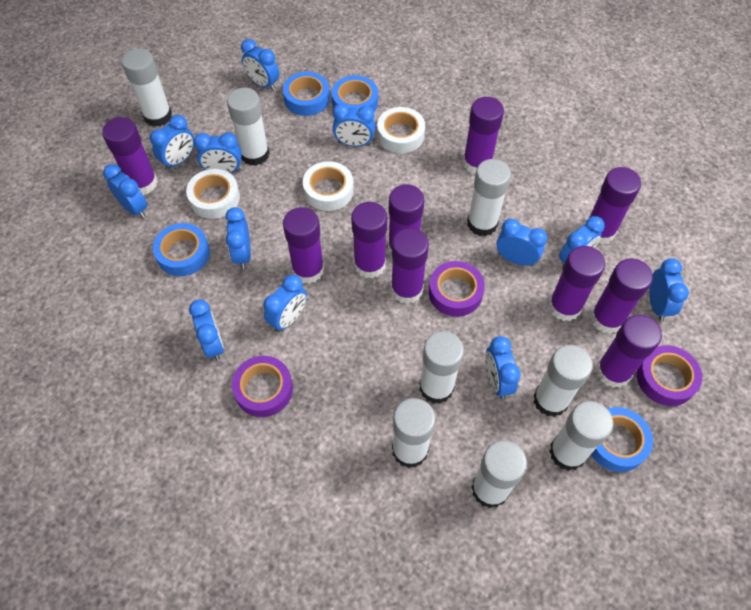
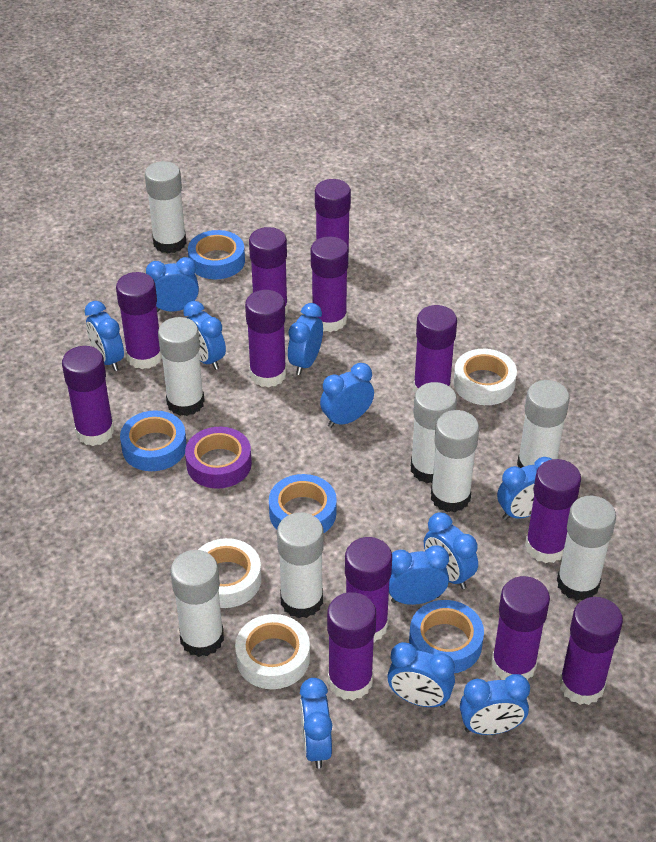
blue clock: [103,164,147,218] [150,115,194,170] [189,300,224,361] [194,133,242,173] [225,207,251,269] [241,39,279,91] [263,275,307,332] [333,103,375,147] [485,336,521,399] [496,219,547,266] [559,216,605,269] [649,258,689,321] = 12 -> [85,301,124,371] [146,257,199,312] [183,301,226,370] [288,303,323,375] [300,678,332,769] [320,363,374,428] [387,642,455,708] [389,545,449,605] [424,512,478,589] [460,674,530,735] [497,457,552,520] = 11
purple glue stick: [102,117,158,195] [283,207,324,284] [351,202,387,278] [388,184,424,257] [391,228,429,304] [463,97,504,174] [549,246,605,321] [586,167,641,244] [590,258,653,334] [596,315,662,388] = 10 -> [62,346,114,446] [116,272,162,369] [245,290,287,388] [249,227,288,317] [311,236,349,332] [315,179,351,263] [327,592,376,700] [345,537,392,643] [413,305,457,393] [492,576,550,680] [525,459,581,563] [559,597,623,705] = 12
purple tape: [232,356,293,417] [429,261,485,317] [637,345,703,406] = 3 -> [185,427,252,489] = 1

